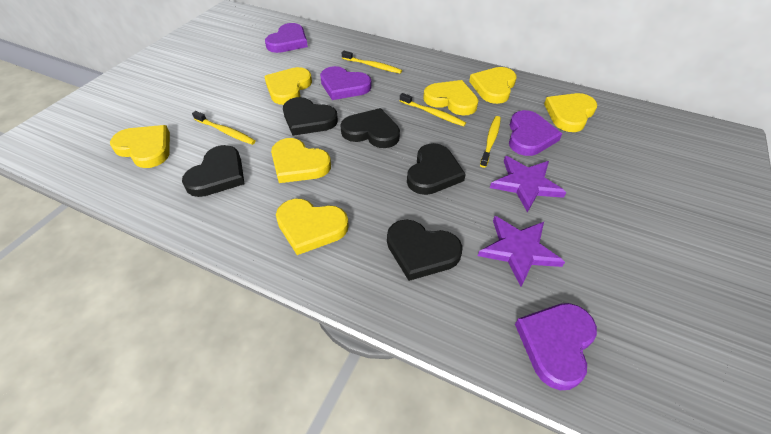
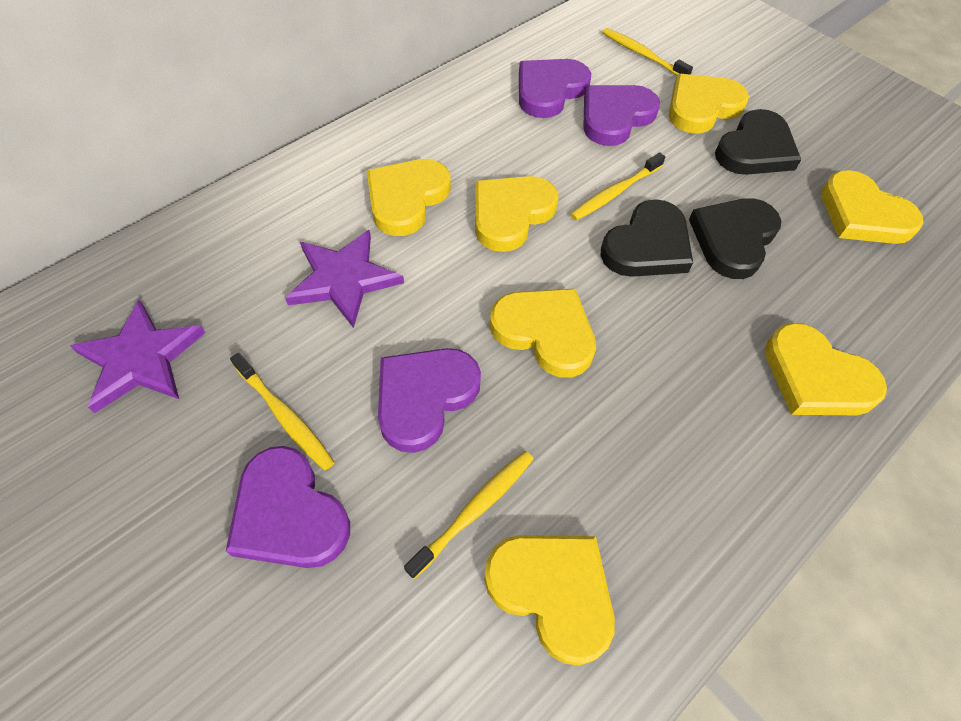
black heart: [182,145,244,197] [283,97,338,136] [340,108,400,148] [387,220,463,281] [407,143,466,195] = 5 -> [601,199,693,277] [689,198,781,279] [715,109,801,175] = 3

